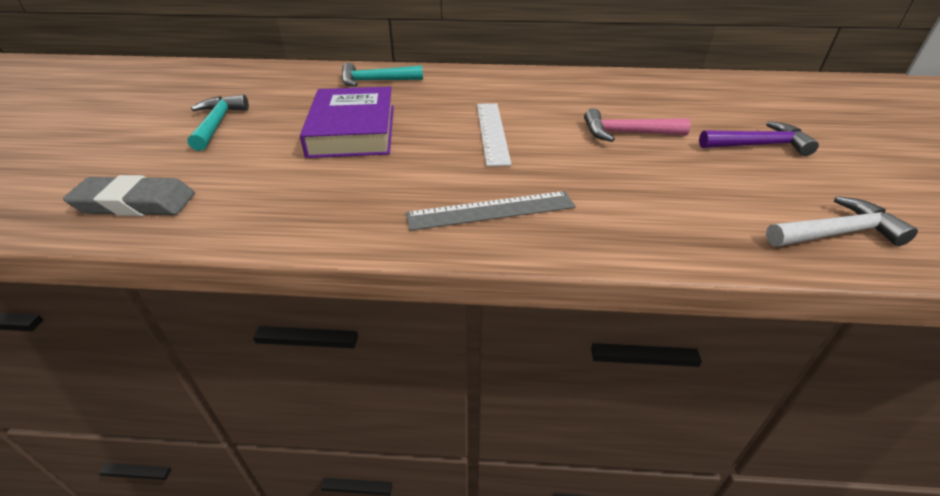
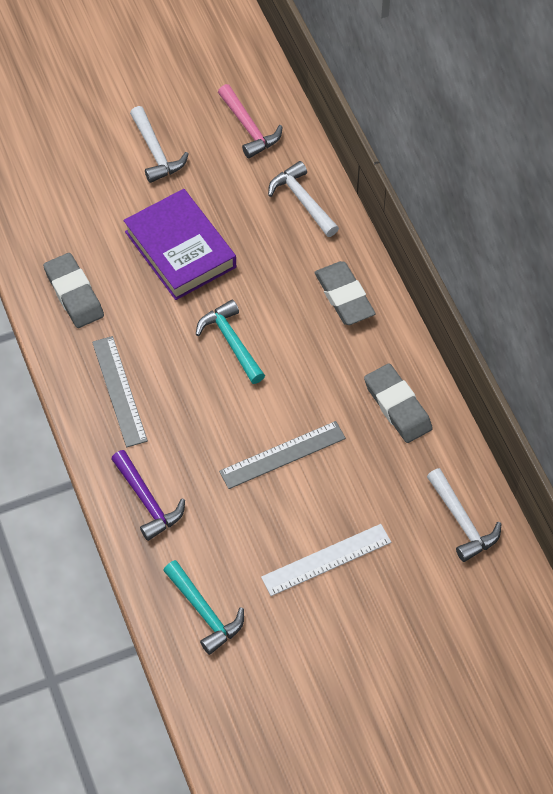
grey eraser: [63,175,195,216] = 1 -> [43,253,104,328] [314,261,376,325] [364,363,433,443] = 3
grey ruler: [406,191,576,231] = 1 -> [92,336,148,447] [219,421,346,489] = 2
white hammer: [766,196,918,247] = 1 -> [130,106,189,183] [268,161,339,237] [427,468,502,562] = 3

